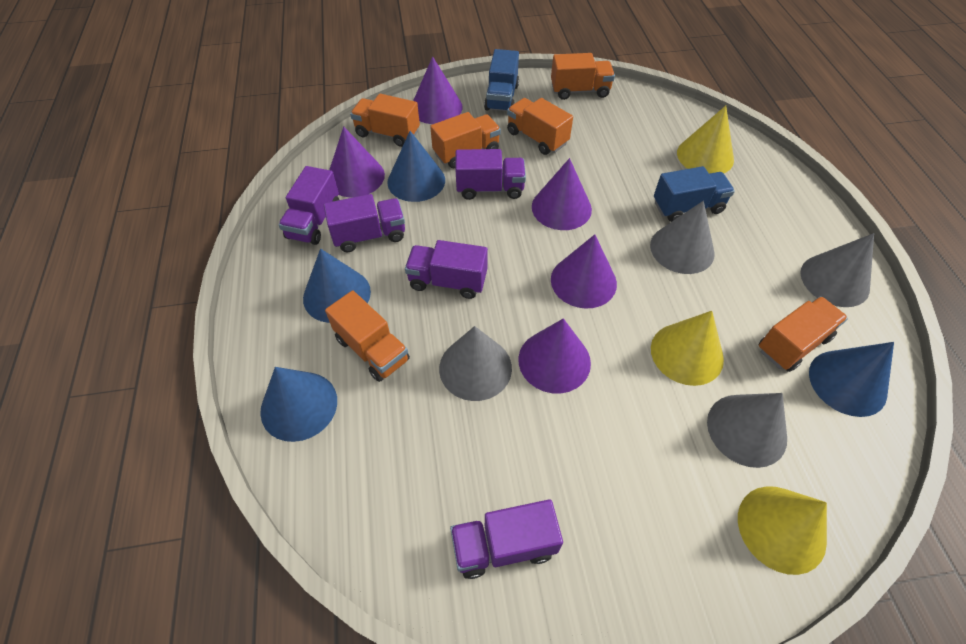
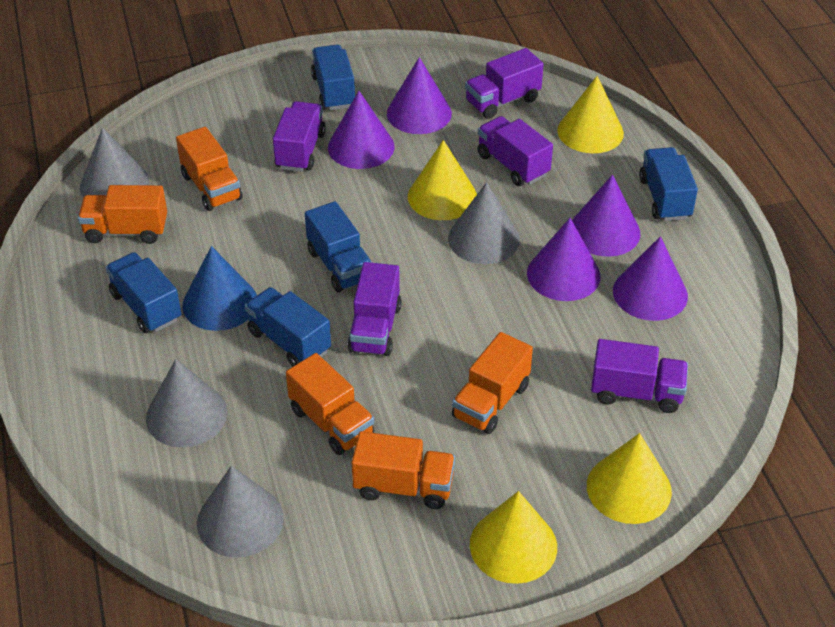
blue cone: [260,367,337,442] [303,248,371,323] [387,131,445,202] [809,342,894,417] = 4 -> [182,246,257,331] = 1
blue truck: [484,49,519,111] [654,166,735,222] = 2 -> [105,252,181,333] [245,287,331,367] [305,201,372,292] [311,45,356,111] [639,147,698,221] = 5
orange truck: [325,290,410,382] [350,94,420,147] [430,112,501,168] [507,98,573,155] [551,53,615,100] [758,296,848,372] = 6 -> [78,185,167,244] [176,127,243,211] [286,353,374,455] [352,431,455,509] [452,332,533,434] = 5
yellow cone: [651,311,724,386] [677,106,734,174] [738,486,827,575] = 3 -> [408,140,477,220] [470,491,557,584] [557,76,624,153] [587,433,672,524] = 4

